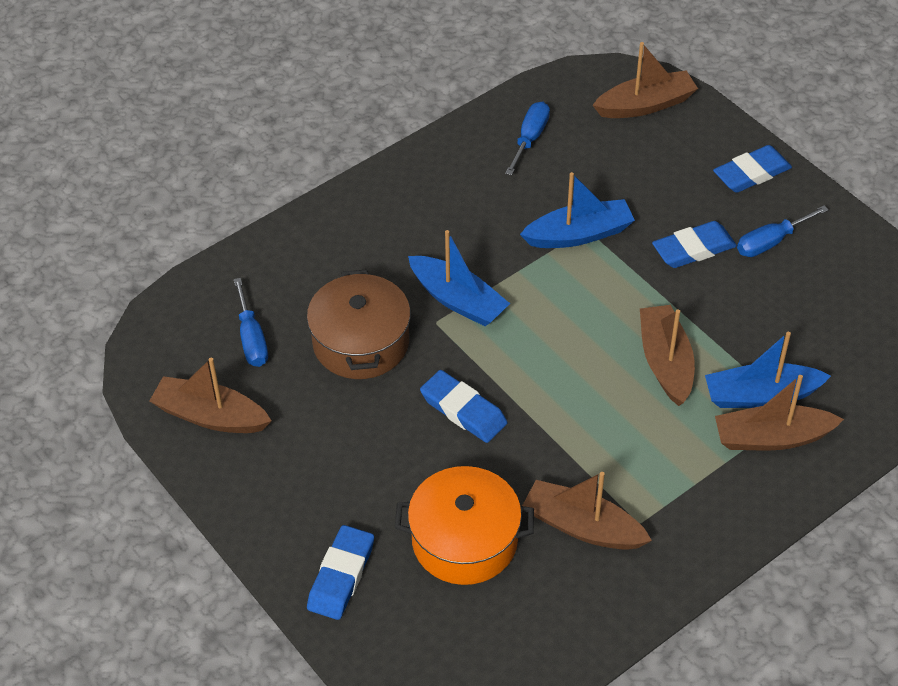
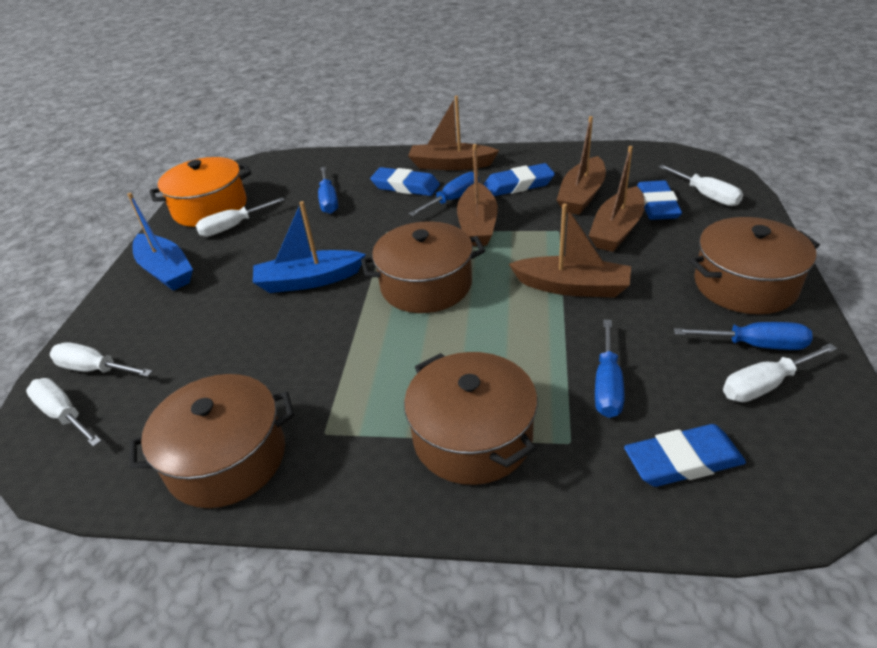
blue boat: [408,230,510,326] [520,172,635,248] [705,332,831,408] = 3 -> [127,193,193,291] [253,201,366,293] = 2
blue screwdriver: [234,278,268,367] [505,102,550,176] [737,205,829,257] = 3 -> [318,167,338,214] [408,172,479,216] [595,320,624,418] [674,322,813,350] = 4
brown pot: [307,269,411,379] = 1 -> [130,374,294,508] [361,221,485,313] [404,352,538,485] [689,217,820,314] = 4
white screwdriver: none = 0 -> [26,378,102,447] [50,342,153,377] [196,197,285,237] [658,165,743,206] [723,343,837,402] = 5

